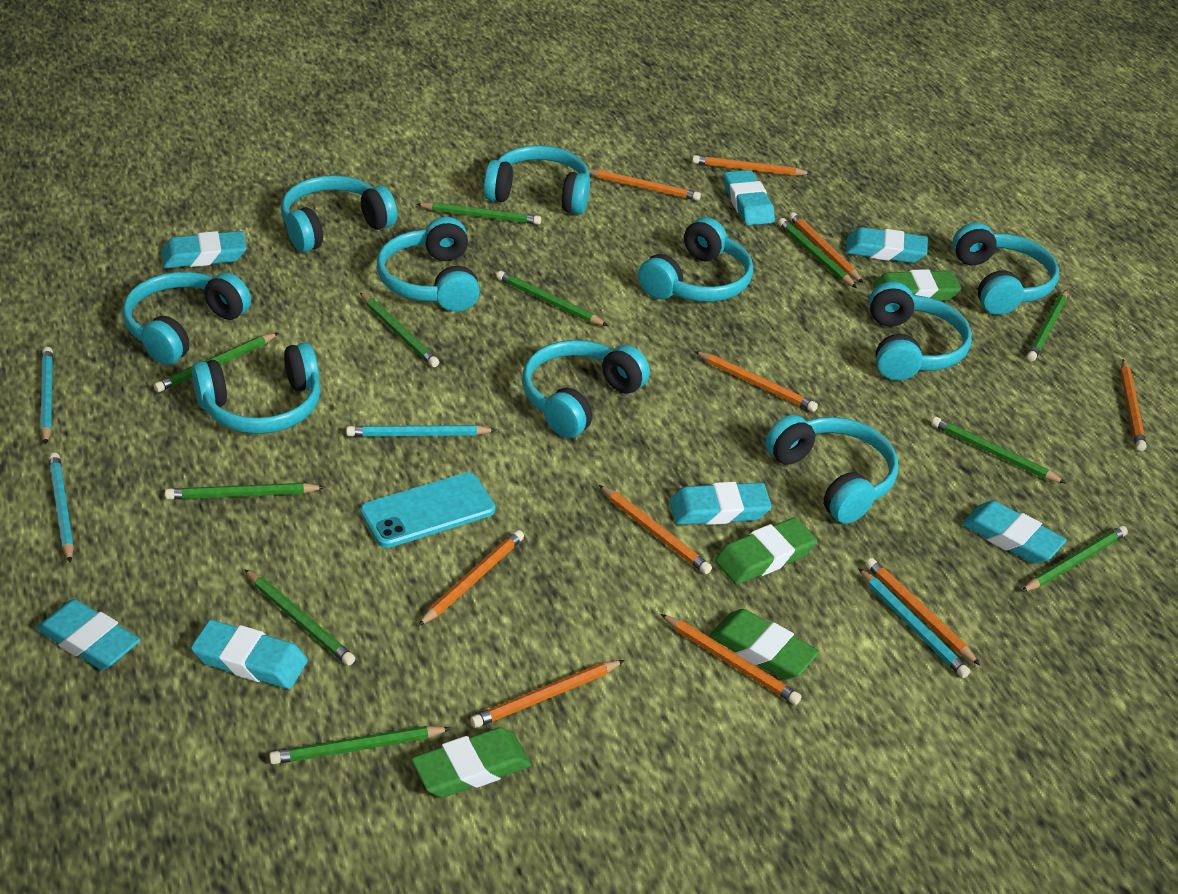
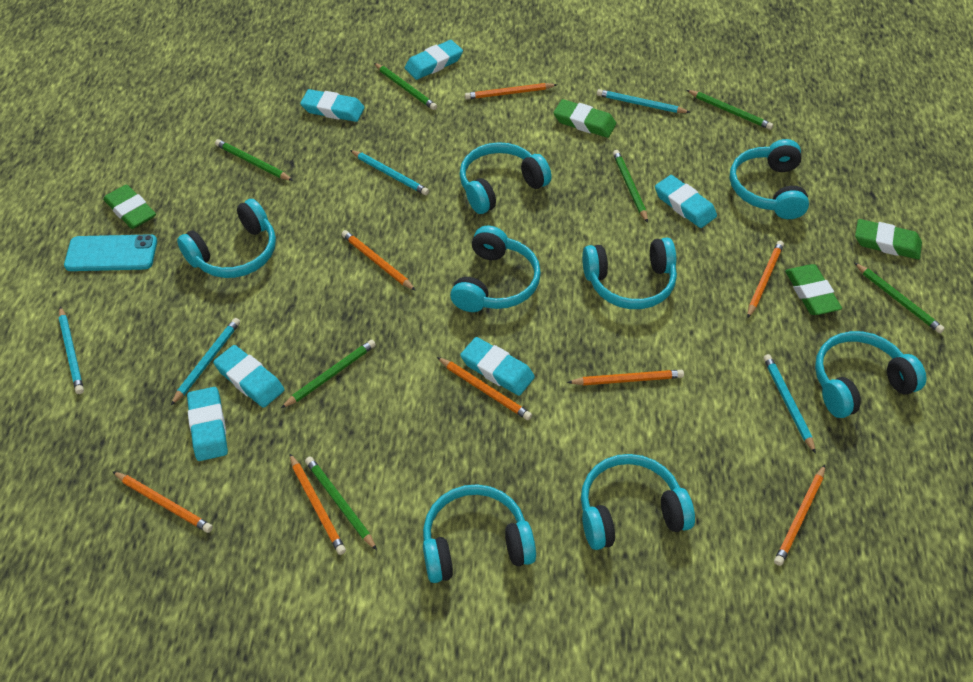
green pencil: [154,333,279,392] [165,483,325,499] [244,569,355,666] [269,726,451,764] [360,293,439,367] [416,202,541,225] [496,271,608,326] [778,218,857,288] [931,417,1066,483] [1021,526,1128,592] [1027,290,1068,361] = 11 -> [215,139,293,181] [281,340,376,408] [305,456,377,550] [374,63,437,110] [613,150,648,223] [687,90,773,130] [854,262,945,333] = 7
orange pencil: [418,530,524,626] [470,660,625,728] [588,170,701,201] [599,485,712,574] [661,614,802,705] [692,155,812,176] [694,351,818,412] [789,212,863,283] [865,558,980,666] [1121,359,1146,451] = 10 -> [112,471,213,533] [289,453,346,555] [342,230,416,291] [437,357,532,420] [465,83,557,100] [567,370,684,385] [747,241,784,318] [774,465,825,566] = 8
turquoise eraser: [36,599,141,670] [161,231,247,268] [191,620,308,689] [670,482,772,525] [724,170,775,225] [846,227,928,263] [962,500,1067,564] = 7 -> [187,387,228,461] [213,345,284,408] [300,89,365,122] [405,40,463,80] [460,337,535,396] [655,175,717,228] = 6
turquoise headphones: [122,272,251,365] [192,343,321,434] [281,175,397,252] [377,217,480,312] [484,145,590,215] [522,340,650,438] [638,217,753,302] [765,415,898,524] [869,282,972,380] [952,222,1059,315] = 10 -> [177,199,276,278] [423,484,536,583] [450,225,541,312] [459,142,552,214] [581,454,695,550] [582,238,677,309] [730,139,809,219] [815,331,927,418] = 8
turquoise pencil: [40,347,53,445] [49,452,74,563] [346,425,496,437] [858,568,970,678] = 4 -> [59,306,84,394] [171,318,240,405] [350,150,429,195] [597,89,690,113] [763,354,816,454] = 5

